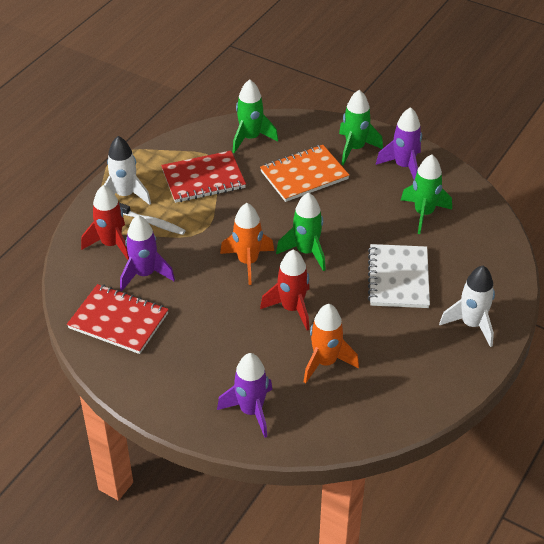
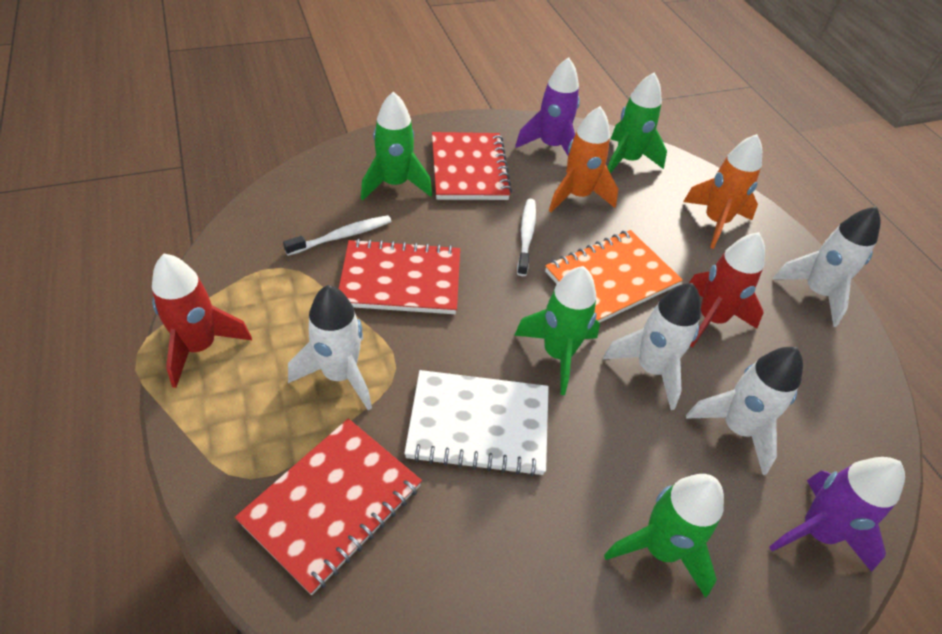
purple rocket: [120,215,175,291] [217,353,273,438] [376,107,422,180] = 3 -> [515,57,580,156] [769,457,905,572] = 2
red notebook: [67,284,169,354] [161,151,246,203] = 2 -> [235,419,422,595] [339,239,460,314] [432,132,512,200] = 3
white rocket: [104,136,151,205] [439,265,495,347] = 2 -> [288,285,372,410] [603,283,701,410] [686,347,803,475] [773,206,881,327] = 4
white toothbrush: [119,203,186,235] = 1 -> [283,215,392,256] [517,199,536,276] = 2

